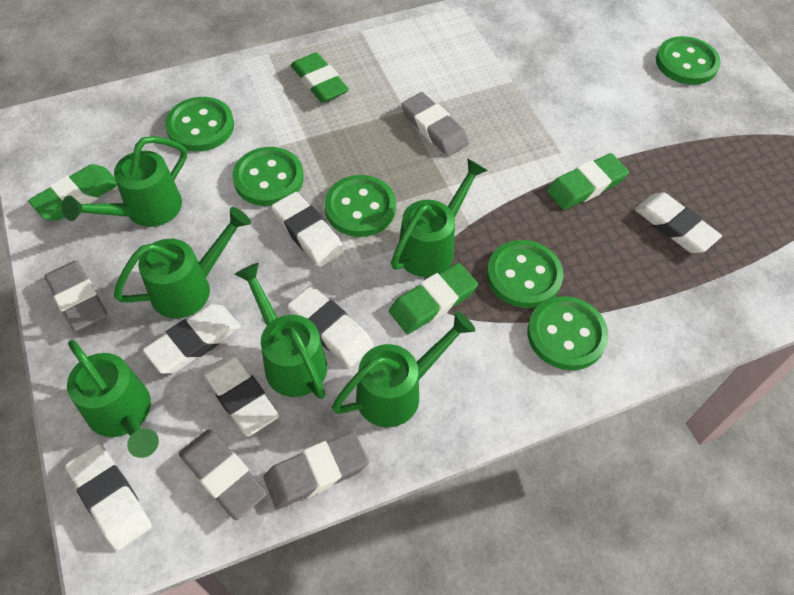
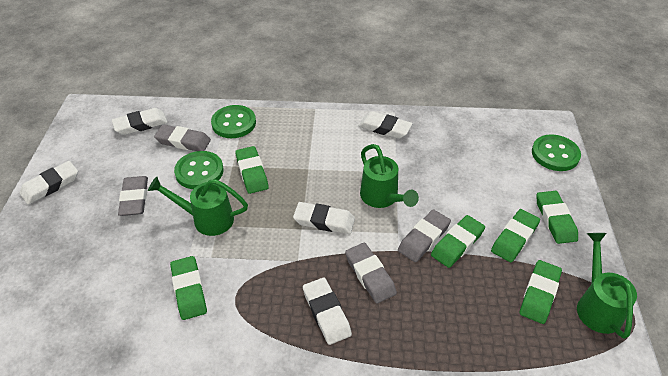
green button: [165,97,234,152] [232,147,304,206] [324,175,396,237] [487,240,564,308] [528,296,609,370] [656,36,721,85] = 6 -> [174,151,223,189] [211,105,256,138] [532,134,581,171] = 3
green eraser: [28,164,117,221] [291,52,349,103] [389,263,478,334] [547,153,629,210] = 4 -> [170,256,207,320] [235,146,269,194] [431,215,485,268] [491,209,540,262] [520,260,562,324] [536,191,578,244] = 6
green watering can: [62,136,187,227] [67,340,159,458] [114,207,251,318] [235,263,327,399] [332,311,475,427] [391,158,488,277] = 6 -> [148,177,248,236] [360,144,419,208] [577,233,637,339] = 3
white eraser: [65,444,152,551] [143,304,241,374] [202,353,279,437] [272,192,345,267] [287,286,374,367] [635,193,722,253] = 6 -> [20,161,78,205] [112,108,168,135] [293,202,355,234] [303,278,352,345] [359,111,412,139] = 5

